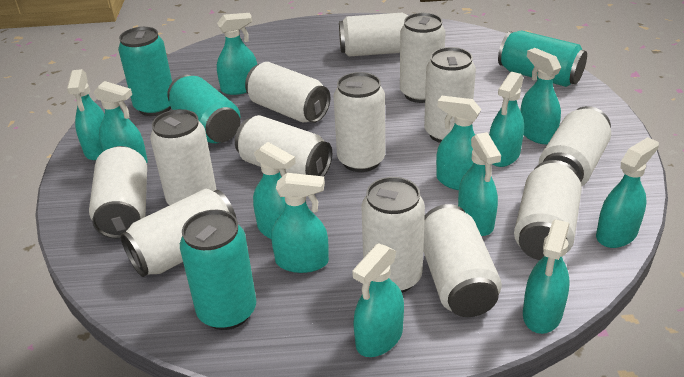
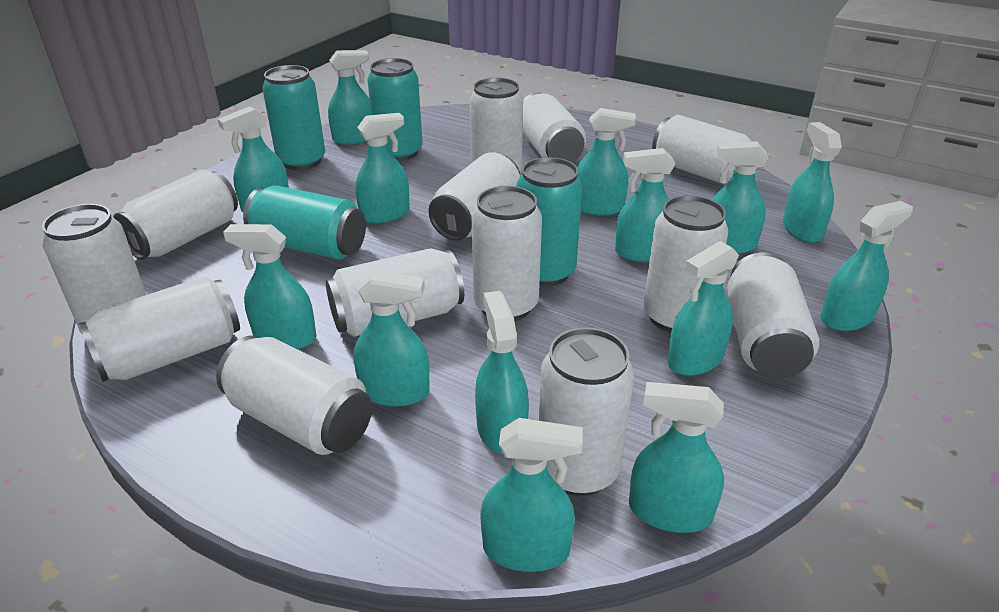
turquoise spray bottle: [67,69,105,160] [94,81,148,163] [217,13,257,95] [253,142,296,239] [271,173,329,273] [352,243,404,357] [436,96,481,190] [458,132,501,236] [489,72,524,167] [520,48,561,144] [523,219,570,334] [596,137,659,248] = 12 -> [218,106,289,212] [223,224,316,349] [328,50,371,145] [354,270,430,407] [355,113,410,224] [475,291,529,454] [480,418,583,572] [577,108,636,215] [615,148,675,262] [629,382,724,533] [667,241,739,376] [712,141,769,254] [783,122,842,243] [821,201,913,331] = 14

